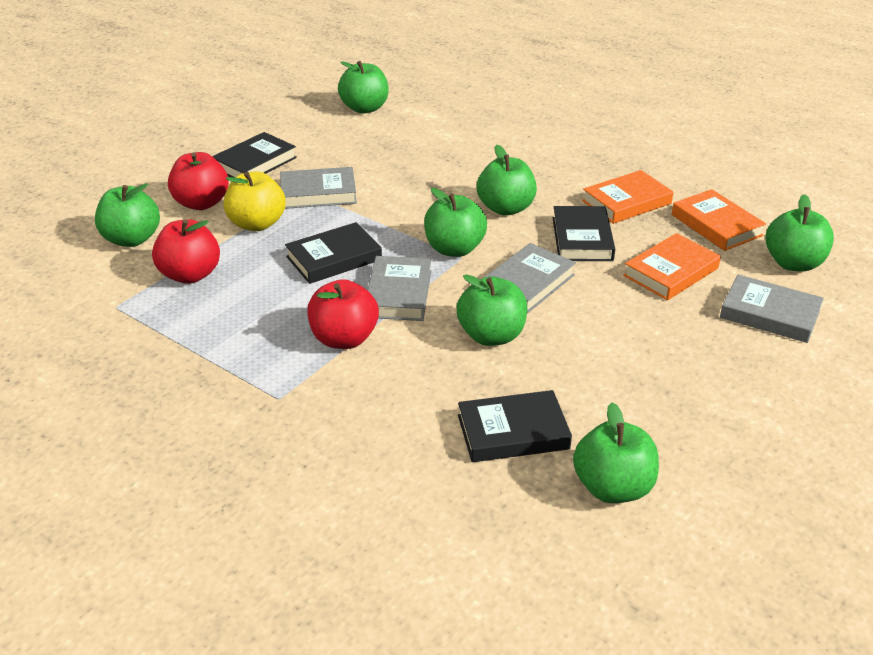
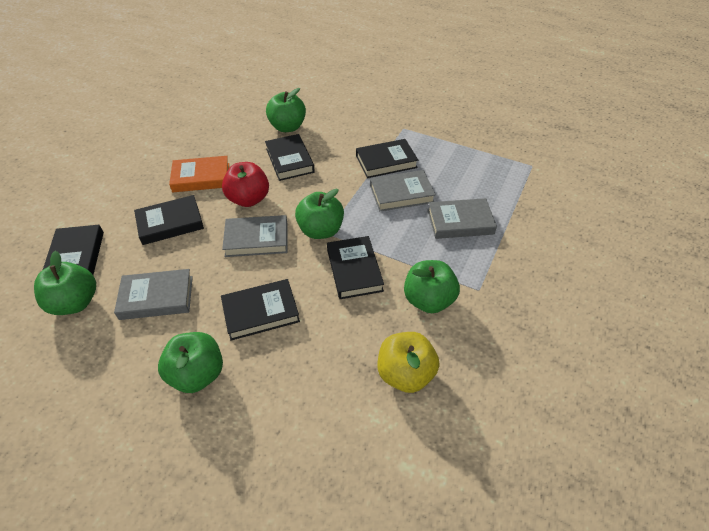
black book: [212,132,297,177] [285,222,382,284] [458,390,572,462] [553,206,615,261] = 4 -> [43,225,104,275] [134,195,204,245] [221,279,300,340] [265,134,315,181] [327,236,384,299] [356,139,418,178] = 6
green apple: [95,183,160,247] [338,61,389,113] [424,188,487,257] [457,274,527,346] [477,145,537,215] [573,402,659,503] [766,194,834,272] = 7 -> [34,251,96,315] [158,332,223,393] [266,88,306,132] [295,189,344,239] [404,260,460,313] = 5
orange book: [582,170,673,224] [623,233,721,300] [672,189,766,251] = 3 -> [169,156,229,192] = 1
red apple: [152,219,220,284] [168,152,229,210] [307,279,379,349] = 3 -> [222,162,269,207] = 1

